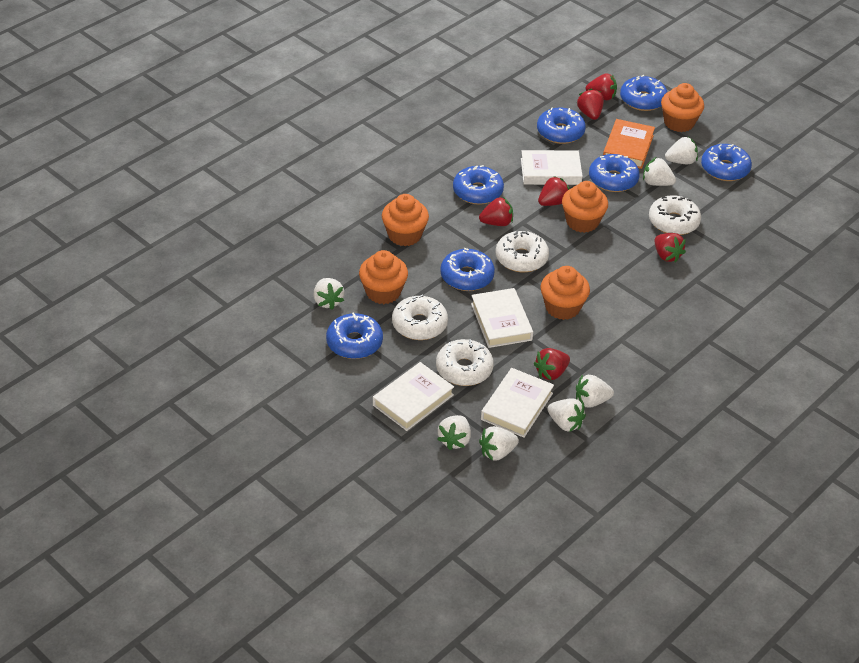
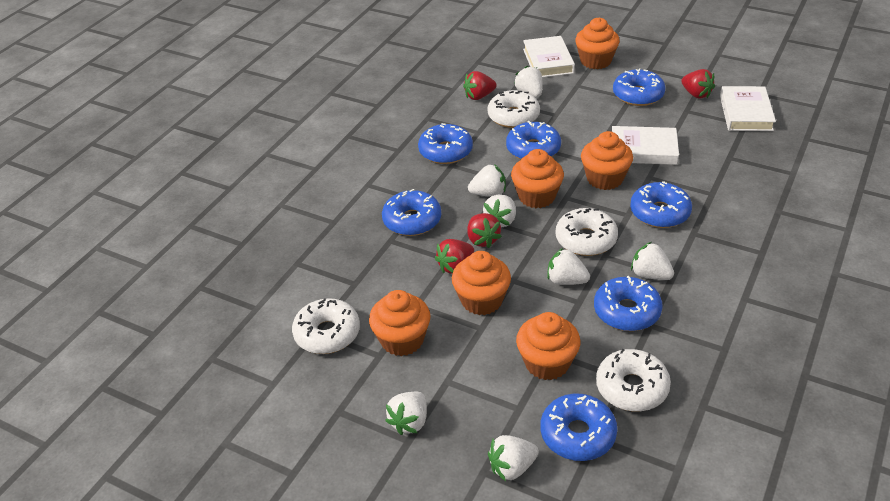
orange book: [603,119,655,169] = 1 -> none = 0
orange cupcake: [359,250,408,304] [382,194,429,246] [540,266,590,320] [562,181,608,233] [661,83,704,132] = 5 -> [369,290,430,356] [452,251,511,315] [511,149,564,208] [516,312,581,380] [575,18,620,69] [581,131,633,190] = 6
red strawberry: [479,197,513,226] [534,348,570,380] [538,176,570,206] [577,89,604,120] [586,73,617,100] [654,233,686,263] = 6 -> [435,239,474,274] [463,71,497,100] [467,213,502,248] [681,69,715,99] = 4
white book: [373,362,454,431] [471,288,533,348] [481,368,554,438] [521,150,583,185] = 4 -> [523,36,575,77] [612,126,679,165] [720,86,776,131] = 3

